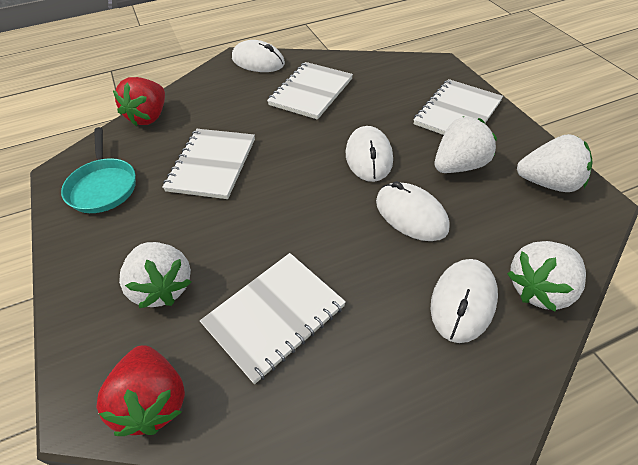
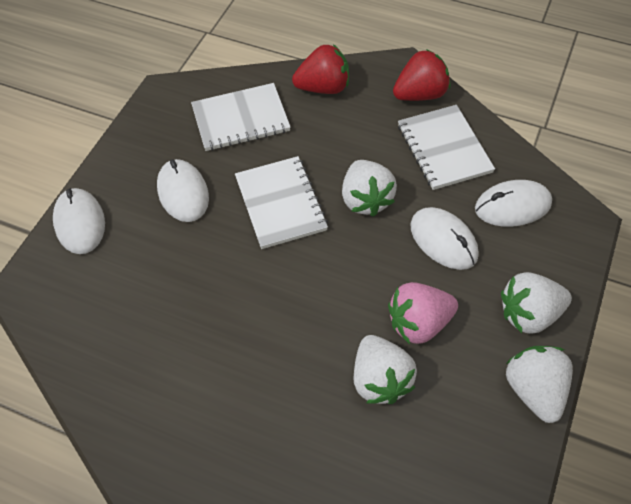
pink strawberry: none = 0 -> [388,282,458,344] = 1
turquoise pan: [61,127,136,213] = 1 -> none = 0
white notebook: [162,129,255,199] [200,253,346,384] [267,62,353,120] [414,79,503,135] = 4 -> [191,83,291,151] [235,156,328,249] [398,105,495,190] = 3

